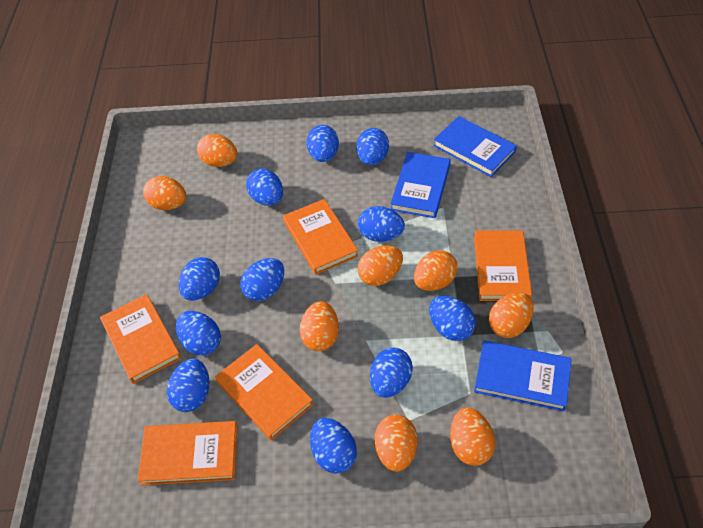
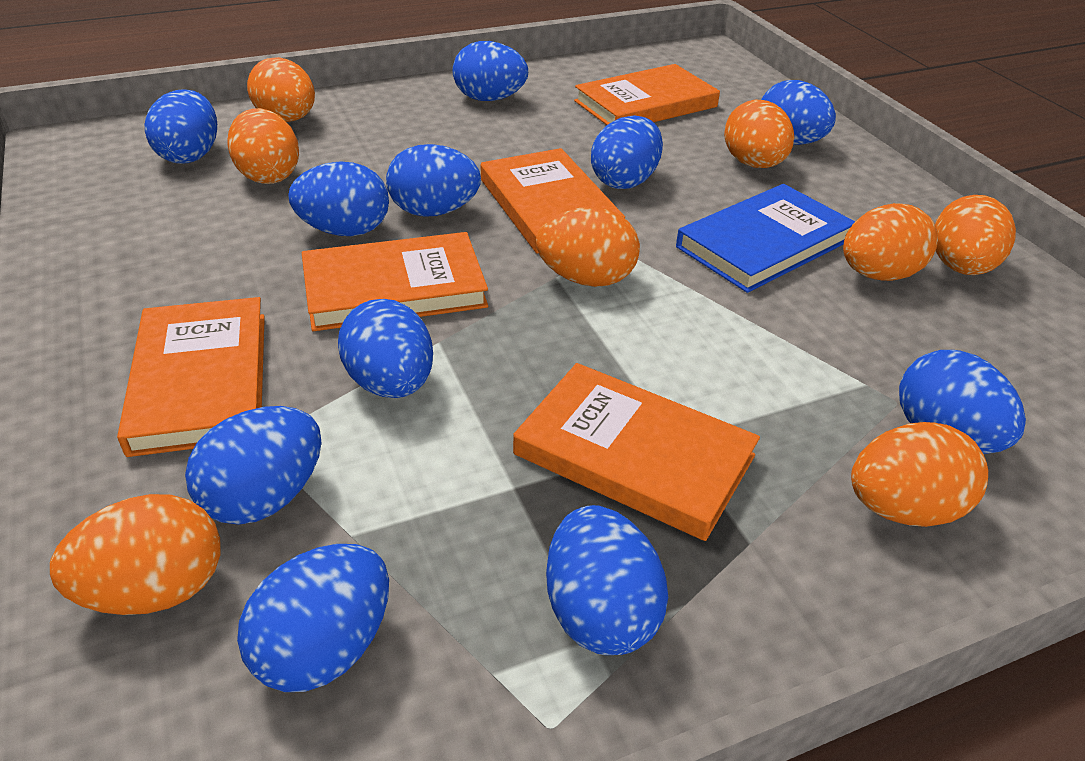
blue book: [391,152,451,218] [433,116,517,177] [474,341,572,412] = 3 -> [676,184,855,293] = 1

